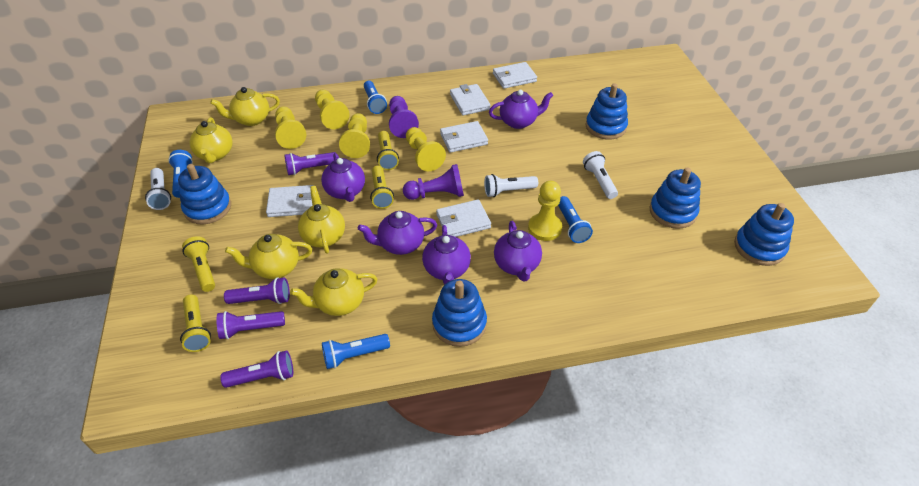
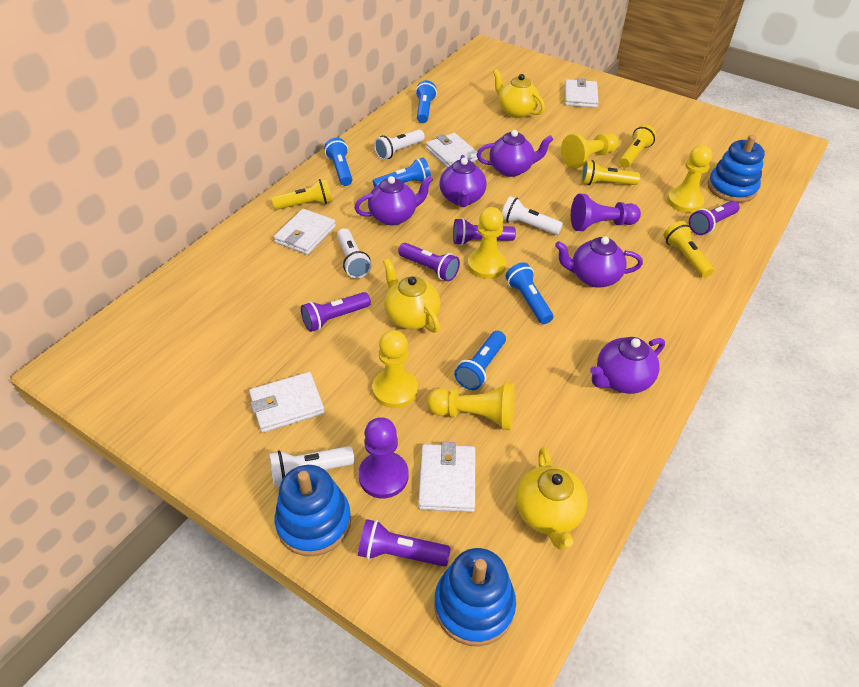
blue flashlight: [168,150,193,198] [322,334,390,369] [364,81,387,114] [558,196,593,243] = 4 -> [324,138,353,186] [373,158,431,187] [416,80,437,123] [454,331,506,390] [506,263,553,324] = 5
blue stacking toy: [178,164,231,224] [432,279,487,347] [585,83,628,140] [649,168,701,229] [734,203,794,266] = 5 -> [275,465,351,556] [434,548,516,647] [708,135,765,203] = 3
purple flashlight: [217,311,285,339] [220,350,293,388] [224,277,290,304] [285,152,336,175] = 4 -> [301,292,371,332] [358,519,451,567] [398,243,460,282] [453,218,516,245] [689,201,739,235] = 5
white flashlight: [145,168,171,210] [484,174,538,197] [583,151,618,199] = 3 -> [269,446,354,487] [337,228,371,278] [374,129,425,160] [502,196,563,235] = 4
yellow teapot: [190,117,233,163] [210,87,280,126] [225,234,312,279] [290,268,377,316] [298,186,345,254] = 5 -> [383,259,441,333] [493,69,545,118] [516,447,588,550] = 3

